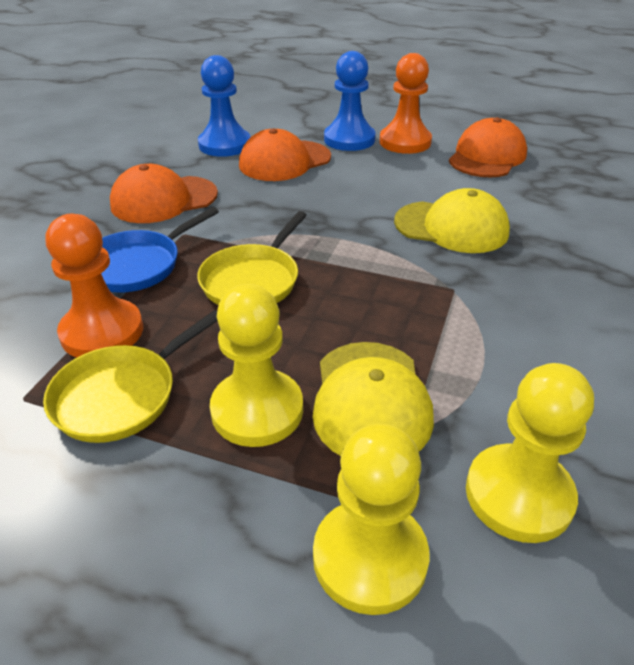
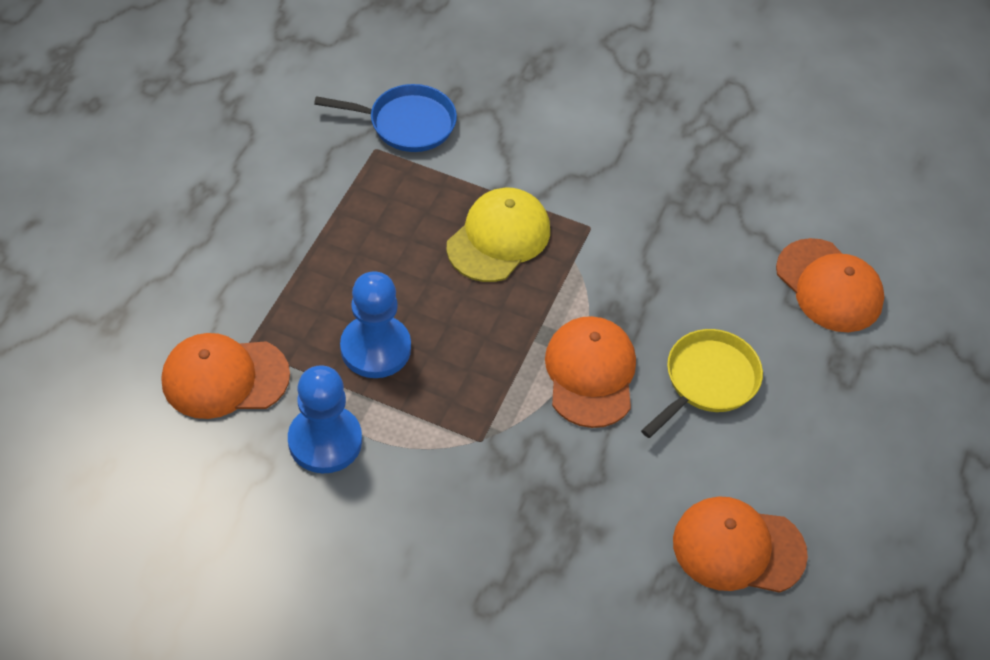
orange cap: [110,164,218,223] [239,128,331,181] [449,117,527,177] = 3 -> [162,333,290,419] [545,316,636,428] [673,496,808,593] [776,238,884,332] = 4
orange pawn: [46,214,143,358] [379,53,432,154] = 2 -> none = 0
yellow cap: [313,342,434,456] [394,188,510,253] = 2 -> [446,188,550,282] = 1
yellow pan: [43,310,218,443] [197,211,307,305] = 2 -> [641,329,763,438] = 1
yellow pawn: [210,284,303,447] [313,424,429,615] [466,363,594,543] = 3 -> none = 0

